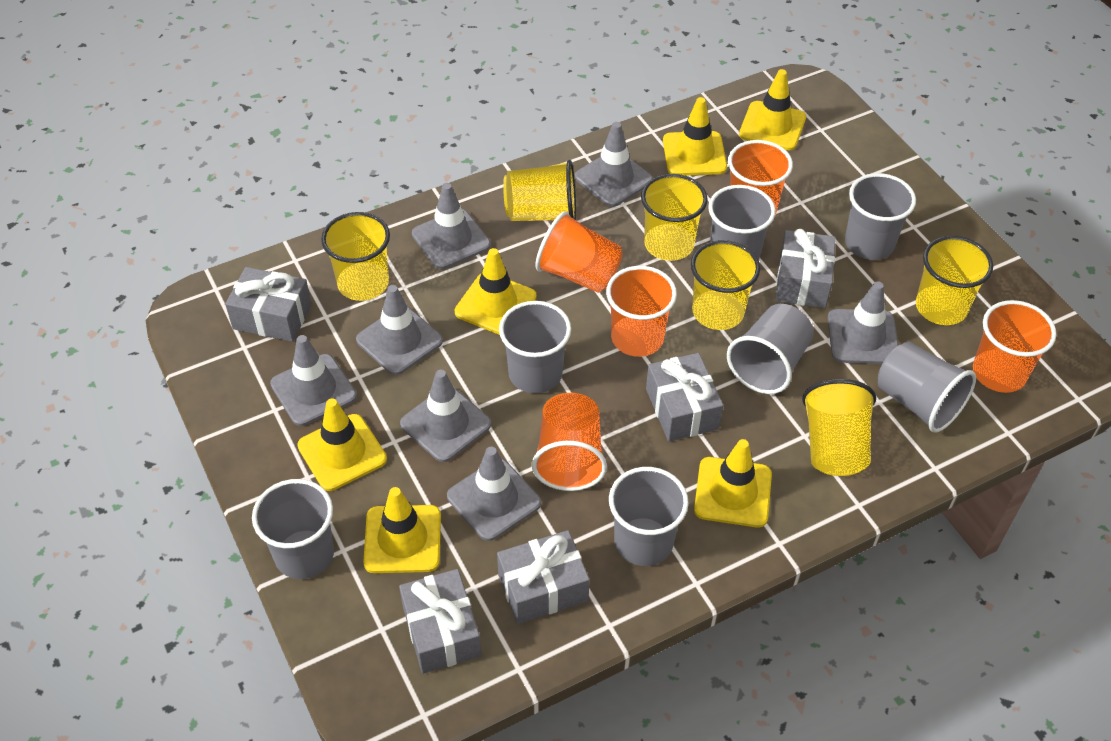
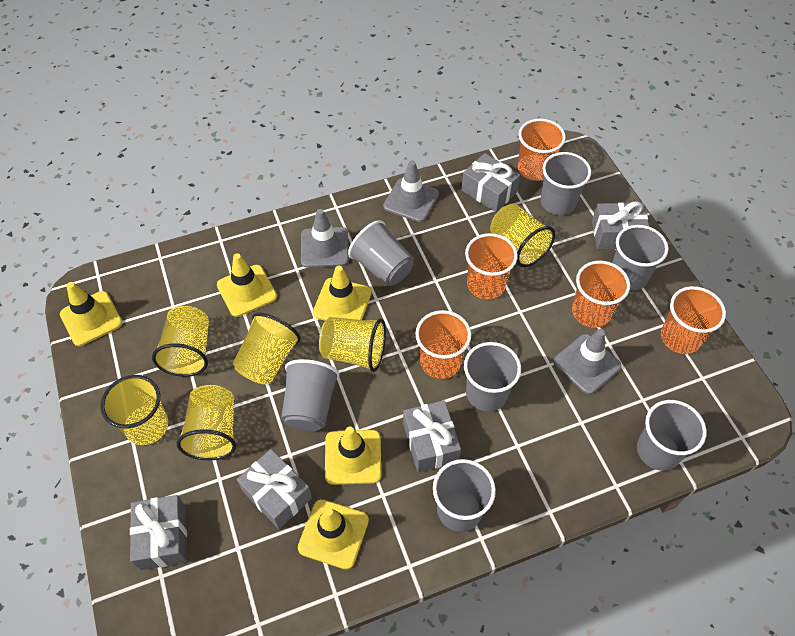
grey traffic cone: [270,335,357,426] [356,285,443,375] [400,370,491,462] [412,183,491,269] [447,447,541,541] [575,122,653,207] [827,281,899,364] = 7 -> [301,209,349,268] [383,160,439,222] [553,329,622,394] = 3
yellow traffic cone: [297,399,387,491] [363,487,441,573] [454,248,537,335] [663,97,727,176] [694,439,772,527] [739,69,806,150] = 6 -> [60,282,122,346] [217,253,277,317] [298,499,369,570] [313,266,372,321] [325,427,381,485] = 5

